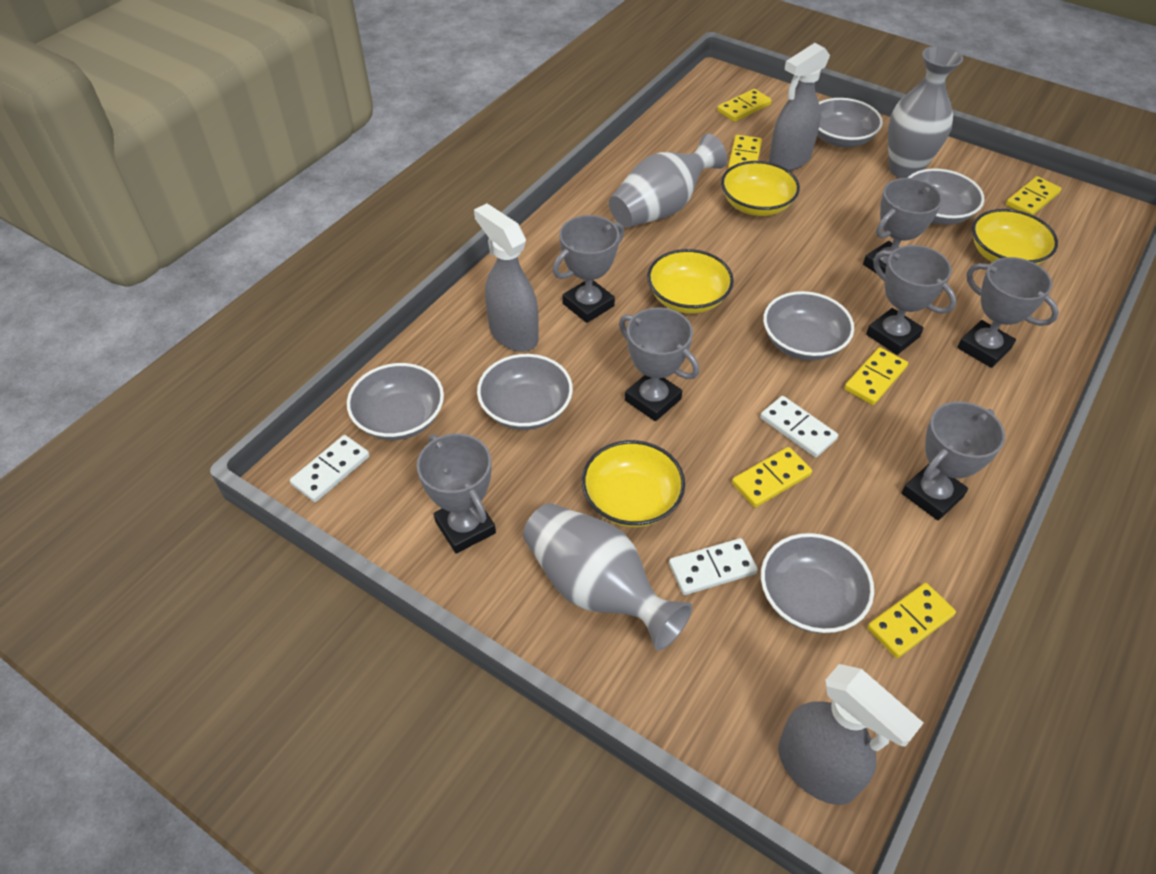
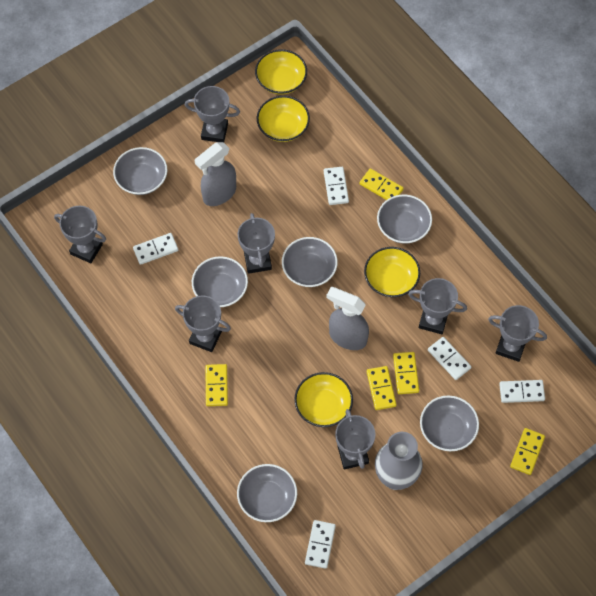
grey spray bottle: [474,203,539,352] [769,43,830,171] [778,664,923,805] = 3 -> [195,142,236,206] [326,287,369,350] = 2
grey vase: [523,503,692,651] [609,134,727,228] [888,46,963,178] = 3 -> [375,432,423,490] = 1
white domino: [290,435,370,502] [669,538,758,595] [760,396,838,457] = 3 -> [133,233,178,265] [305,520,336,569] [324,167,349,205] [428,337,471,380] [499,380,545,403] = 5
yellow domino: [717,89,772,122] [728,135,762,169] [732,447,812,508] [844,347,908,405] [867,583,956,658] [1006,176,1062,215] = 6 -> [205,364,228,406] [359,168,404,200] [367,366,396,410] [393,352,419,394] [510,428,545,475] = 5

